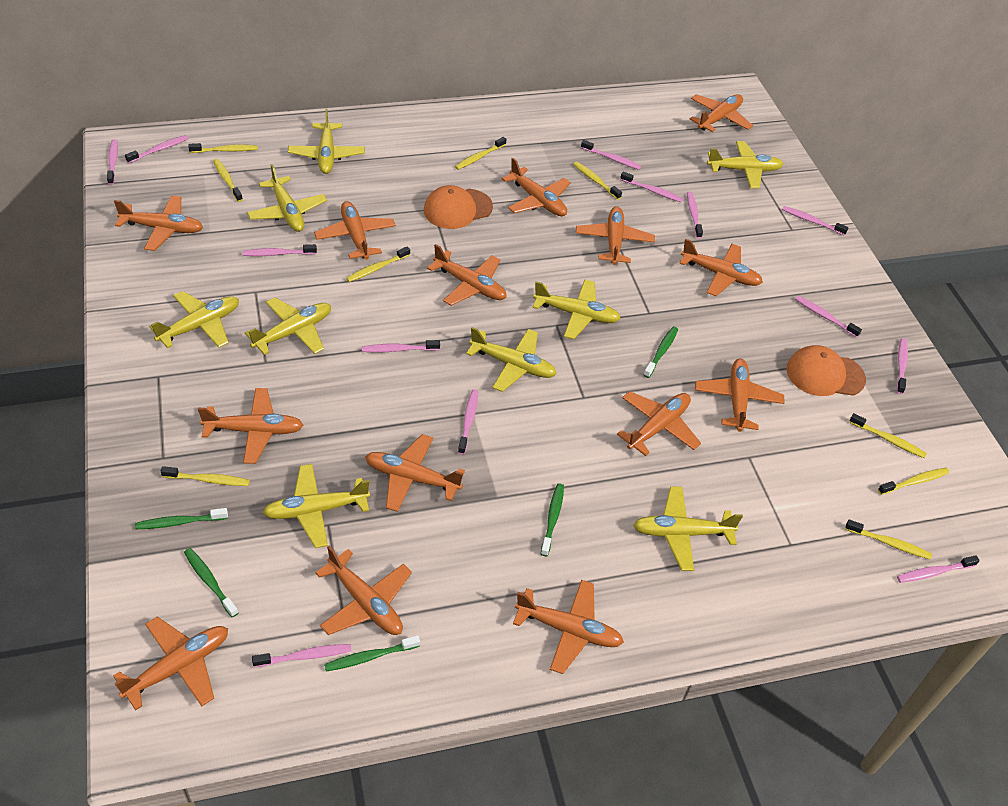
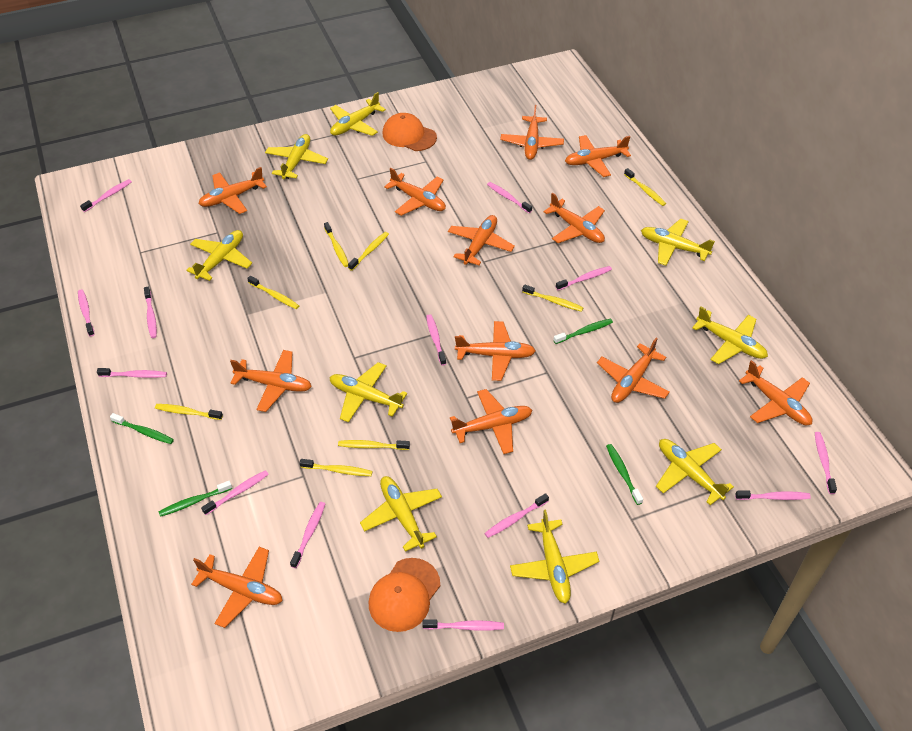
green toothbrush: [135,508,228,529] [184,548,238,617] [324,635,420,672] [541,484,564,556] [644,327,678,378] = 5 -> [110,413,174,444] [159,481,232,517] [554,319,613,344] [606,444,643,505] = 4
orange plane: [113,616,228,710] [114,195,203,251] [198,388,303,464] [314,201,396,260] [315,545,412,635] [365,434,465,512] [427,244,507,306] [502,158,571,216] [513,580,624,674] [576,206,655,265] [617,391,701,456] [679,239,763,296] [689,94,753,132] [695,359,784,432] = 14 -> [191,547,283,628] [199,167,267,214] [230,350,312,412] [384,168,446,216] [448,215,515,265] [450,389,532,454] [455,321,536,381] [500,105,564,160] [543,193,605,243] [565,135,631,177] [597,338,670,403] [739,360,812,425] = 12
yellow toothbrush: [161,466,250,486] [188,143,258,153] [213,159,243,202] [346,246,410,282] [455,137,507,170] [573,162,622,200] [845,520,932,559] [849,413,927,458] [878,468,949,495] = 9 -> [155,404,223,420] [247,276,299,309] [299,459,373,476] [324,222,348,267] [338,440,410,450] [348,232,389,271] [522,284,583,312] [624,168,666,206] = 8

